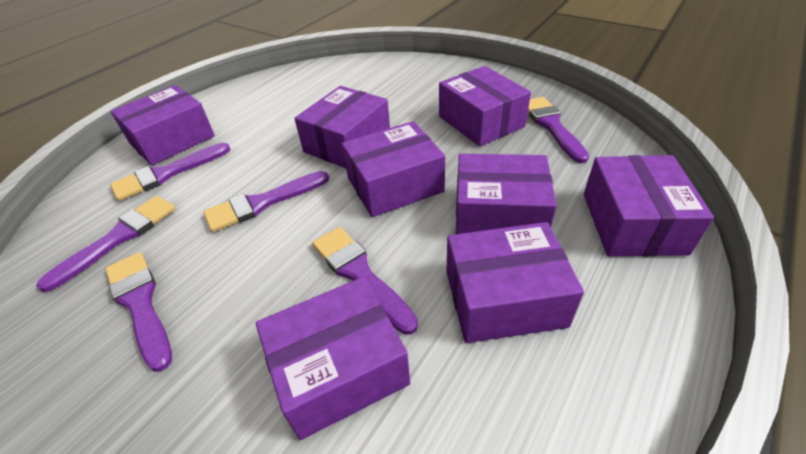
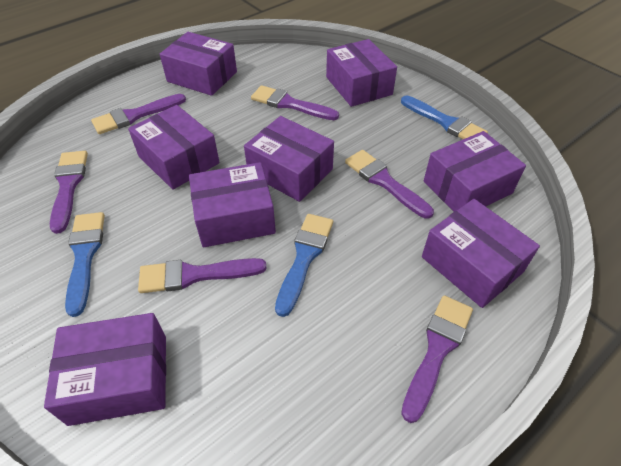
blue brush: none = 0 -> [65,212,105,317] [275,214,333,317] [401,96,488,139] = 3

